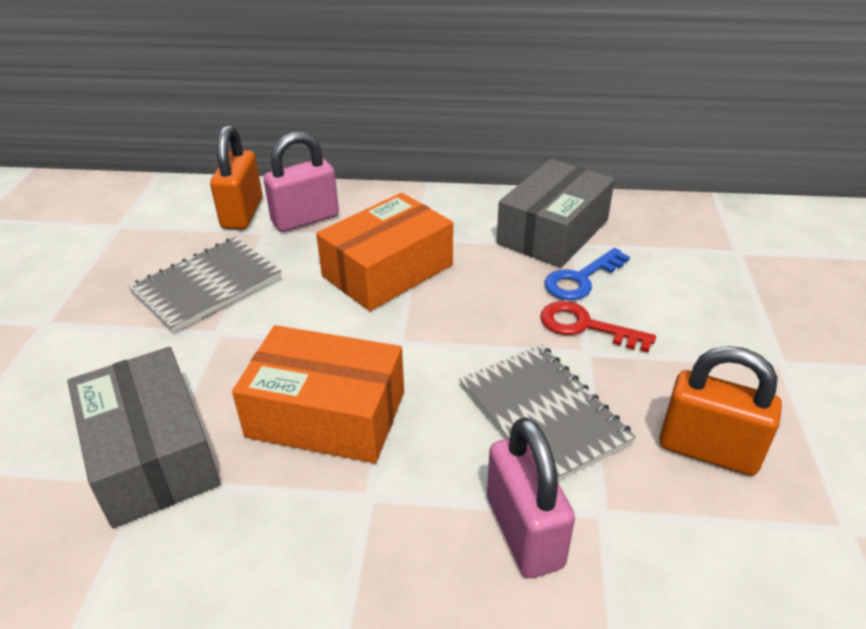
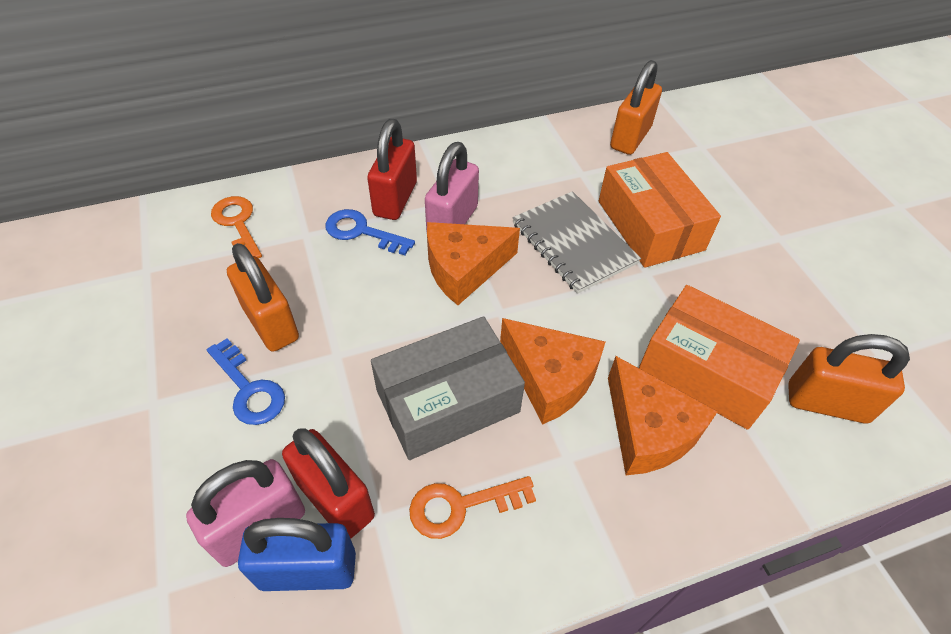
blue key: [545,248,630,300] = 1 -> [207,338,285,425] [326,209,415,255] = 2
blue padlock: none = 0 -> [238,518,356,591] = 1
grey box: [67,347,220,528] [497,159,615,268] = 2 -> [371,316,525,460] = 1
grey notebook: [128,237,282,333] [459,344,636,482] = 2 -> [512,191,641,294] = 1
orange cheese: none = 0 -> [427,222,520,305] [500,318,605,425] [608,356,718,475] = 3
orange key: none = 0 -> [211,196,262,258] [409,476,536,539] = 2
orange padlock: [210,125,263,229] [659,346,782,476] = 2 -> [227,243,299,352] [610,60,662,155] [788,334,910,424] = 3
red key: [540,301,656,352] = 1 -> none = 0
red padlock: none = 0 -> [282,428,375,539] [367,119,417,220] = 2

